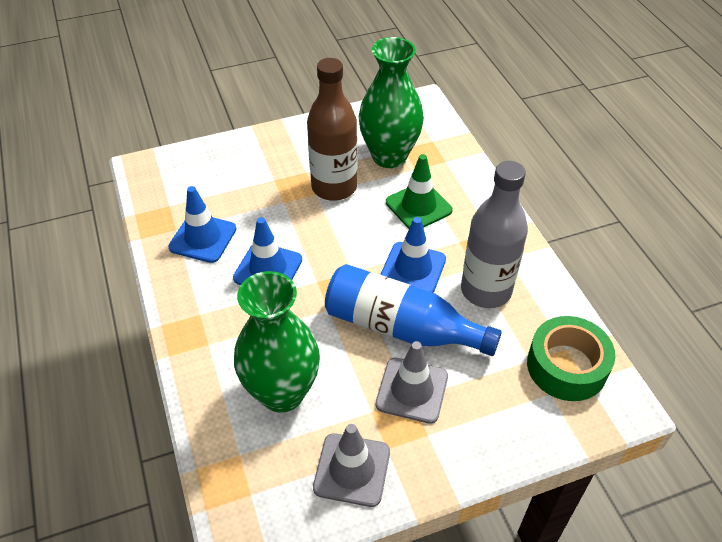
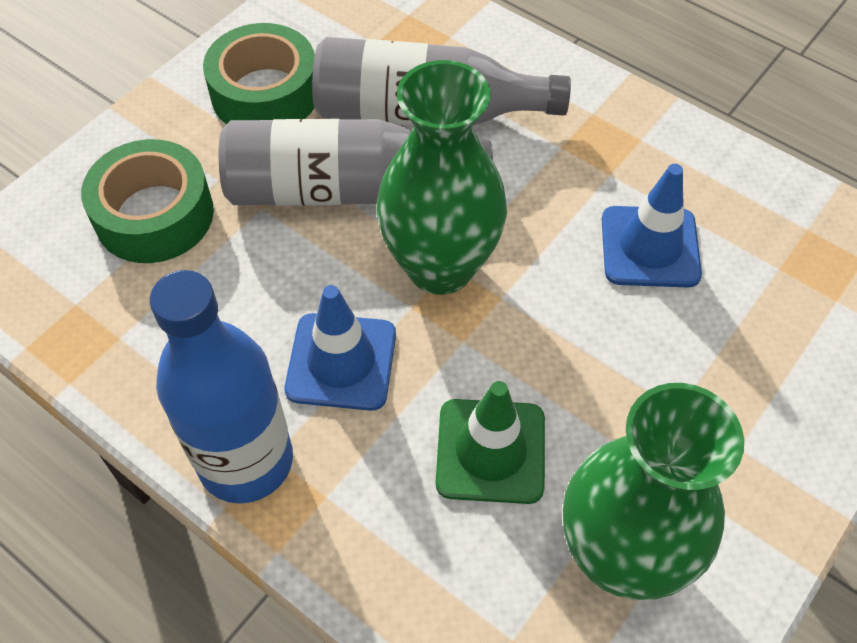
blue traffic cone: [168,186,236,263] [233,217,302,285] [380,217,446,293] = 3 -> [285,285,396,411] [602,164,702,287] = 2
brown bottle: [307,58,357,201] = 1 -> none = 0
green tape: [527,316,615,401] = 1 -> [81,139,214,263] [203,23,315,124] = 2
grey bottle: [461,161,528,308] = 1 -> [219,119,493,206] [312,37,571,126] = 2
grey traffic cone: [313,424,390,507] [376,341,448,424] = 2 -> none = 0

